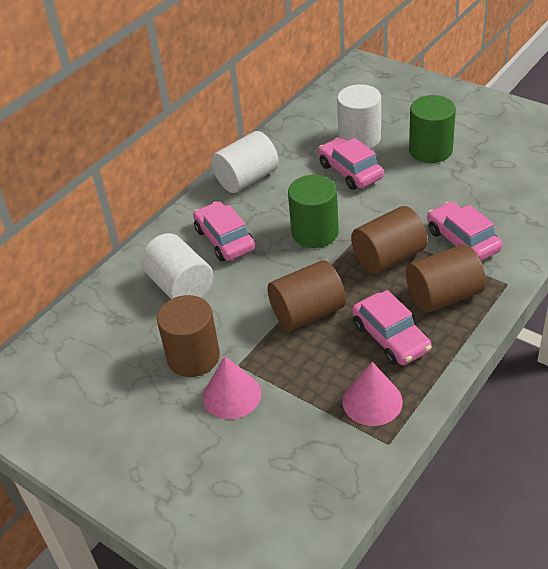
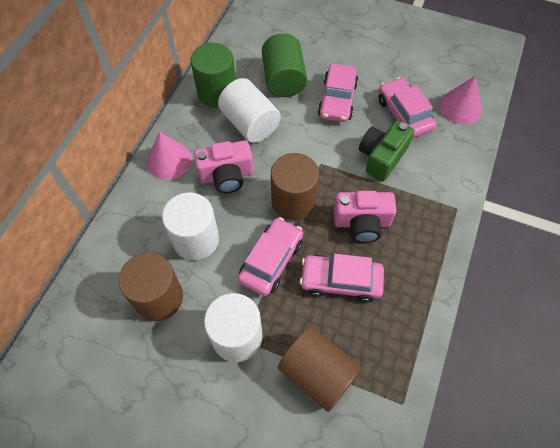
brown cylinder: [157,295,220,377] [267,260,346,331] [351,206,428,274] [406,245,486,313] = 4 -> [118,253,183,321] [271,153,319,220] [278,327,362,412] = 3
green camera: none = 0 -> [359,121,414,181] = 1
pink camera: none = 0 -> [194,140,253,193] [333,191,397,243] = 2

